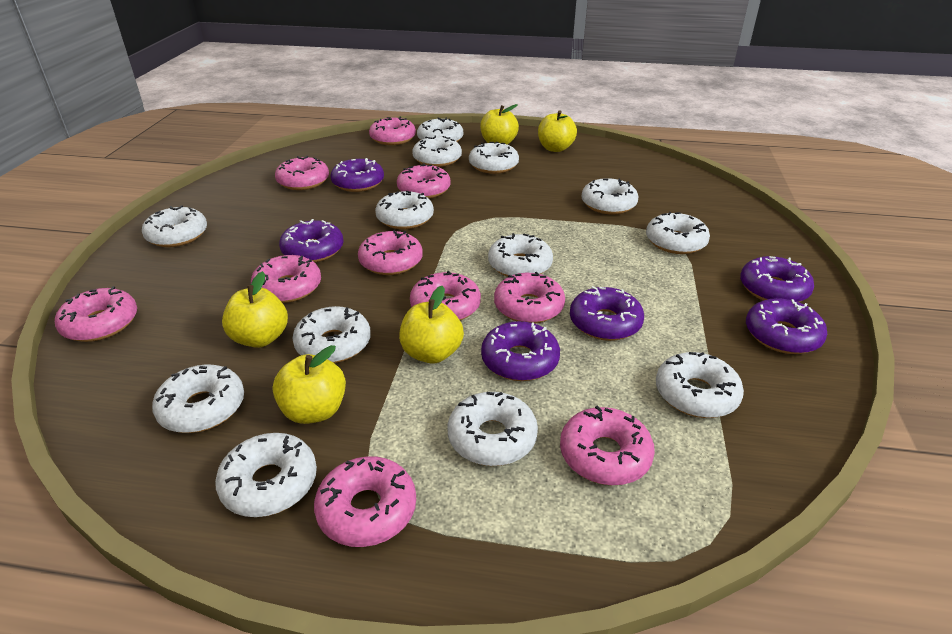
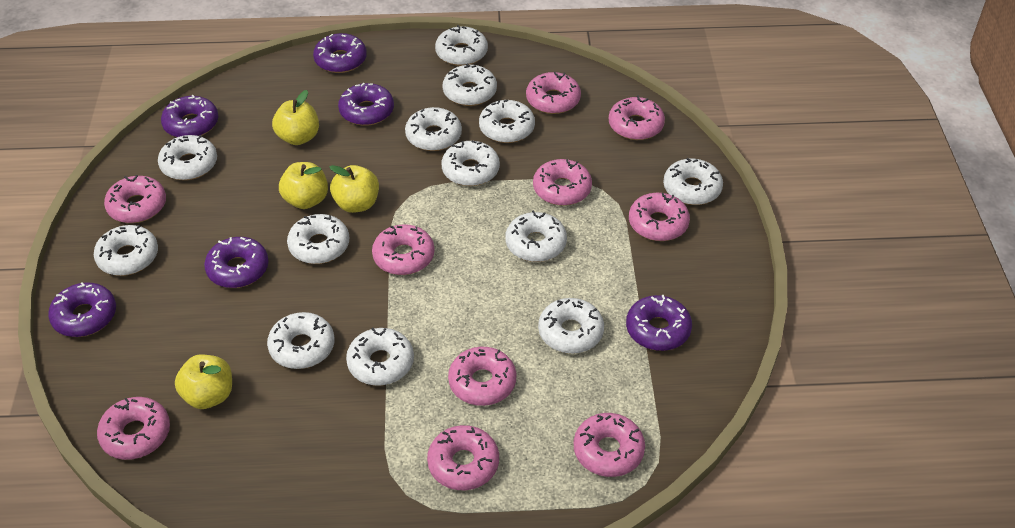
yellow apple: [222,271,288,348] [273,345,346,424] [399,286,464,364] [480,104,519,145] [538,110,577,152] = 5 -> [175,354,232,409] [272,90,319,145] [279,162,328,209] [329,165,379,213] = 4

